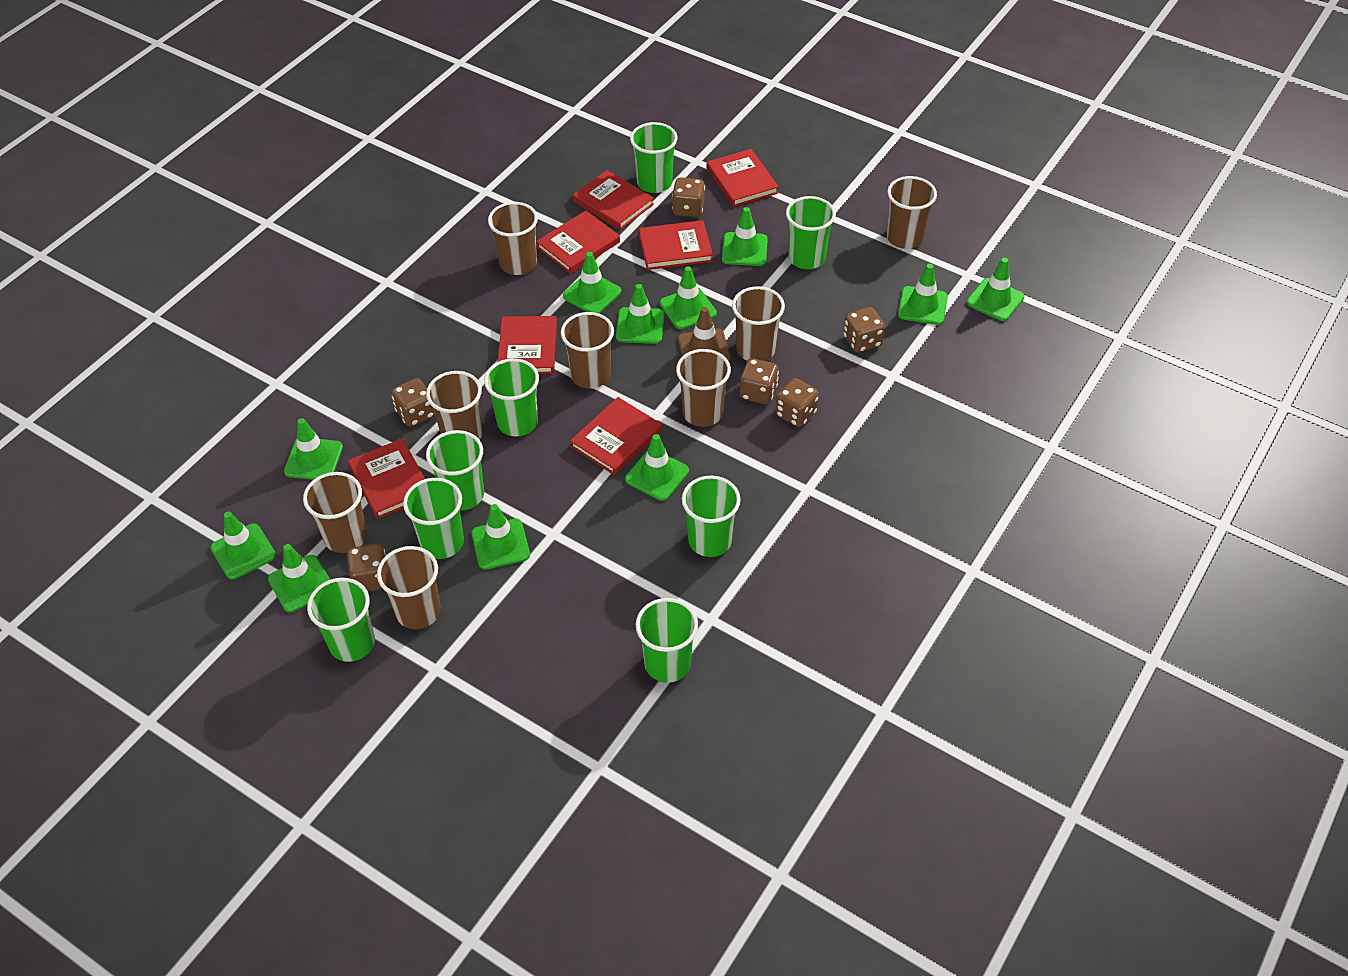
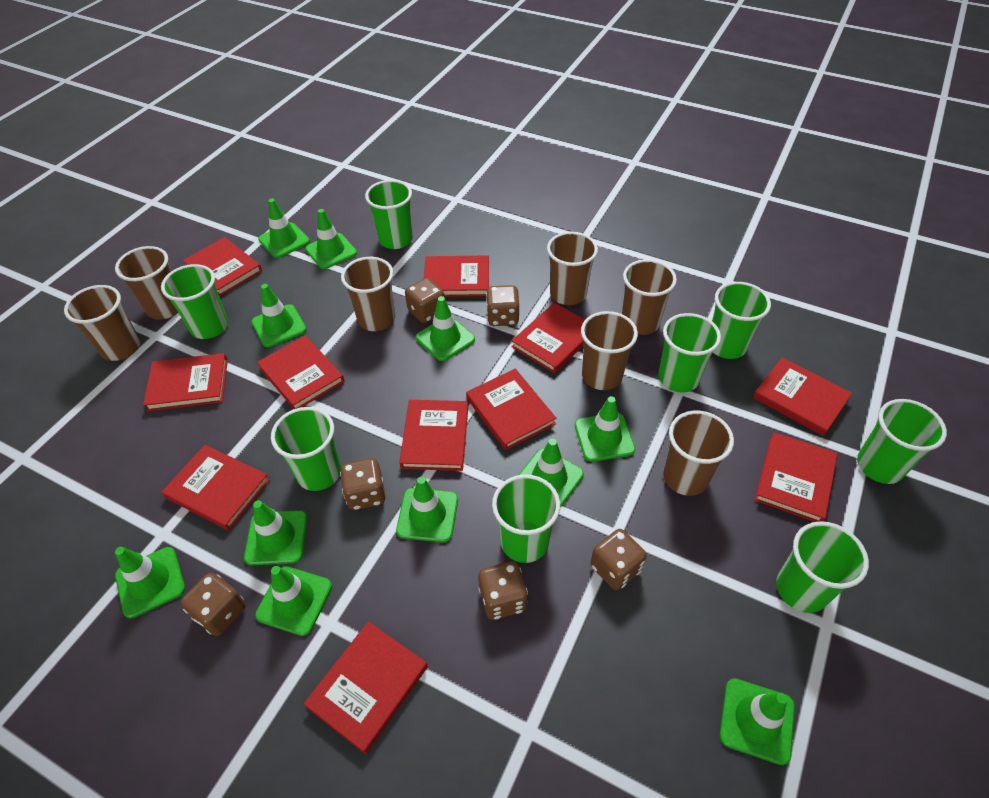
brown cup: [303,472,367,553] [377,546,441,629] [426,371,483,440] [488,202,538,275] [561,312,614,389] [676,349,731,427] [732,286,785,361] [887,176,937,249] = 8 -> [64,285,140,361] [115,246,178,320] [341,257,395,331] [547,232,598,305] [581,311,638,390] [622,259,677,335] [663,411,734,496] = 7
brown traffic cone: [678,307,731,362] = 1 -> none = 0
red book: [348,438,425,519] [498,316,557,374] [536,210,620,274] [570,397,662,475] [573,170,654,230] [639,220,713,270] [707,149,779,207] = 7 -> [143,353,228,411] [161,445,270,530] [183,237,262,296] [257,336,345,409] [304,621,428,754] [399,400,468,471] [424,255,489,297] [466,369,556,450] [512,303,585,373] [753,357,852,436] [754,432,838,522] = 11

